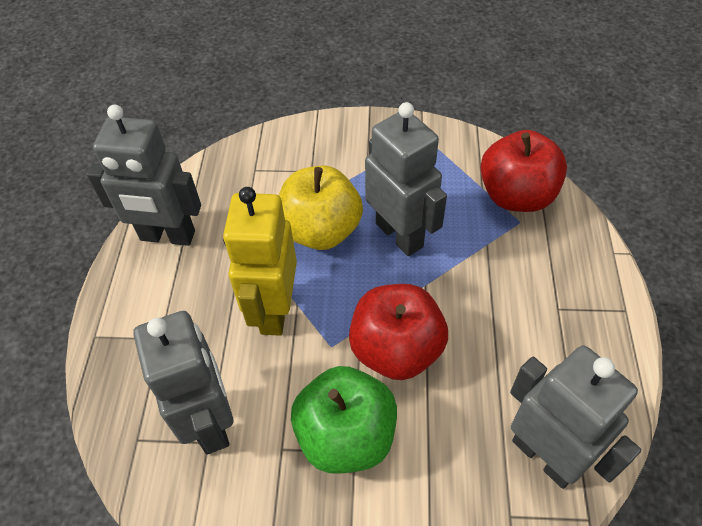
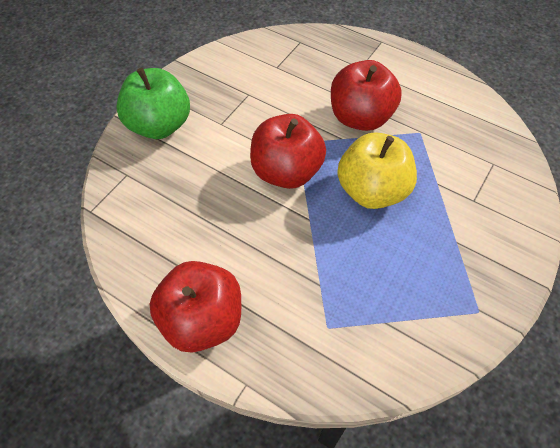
grey robot: [87,105,201,246] [133,311,233,455] [365,102,447,256] [510,345,641,489] = 4 -> none = 0
red apple: [349,284,448,380] [480,130,567,212] = 2 -> [150,261,241,353] [250,114,326,189] [331,60,402,131] = 3
yellow robot: [223,187,297,336] = 1 -> none = 0

